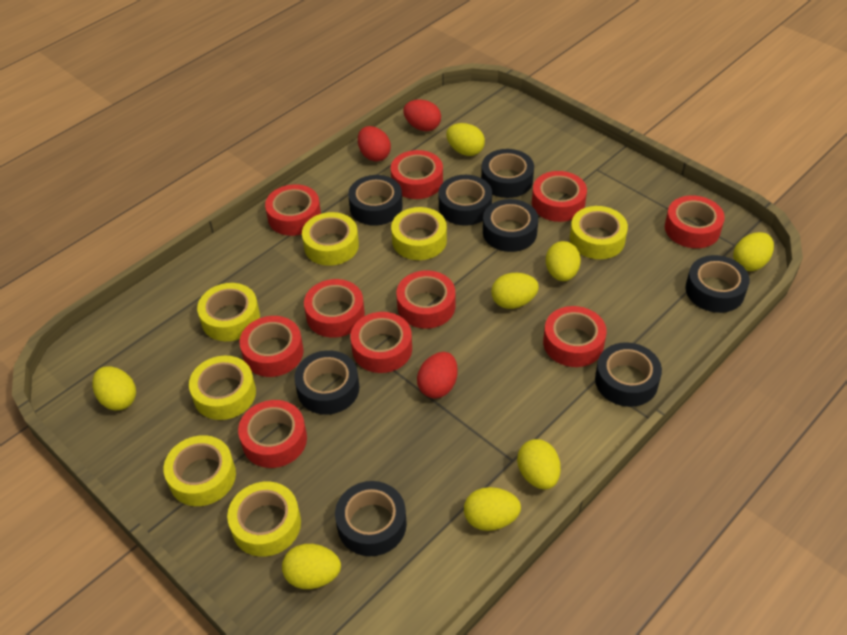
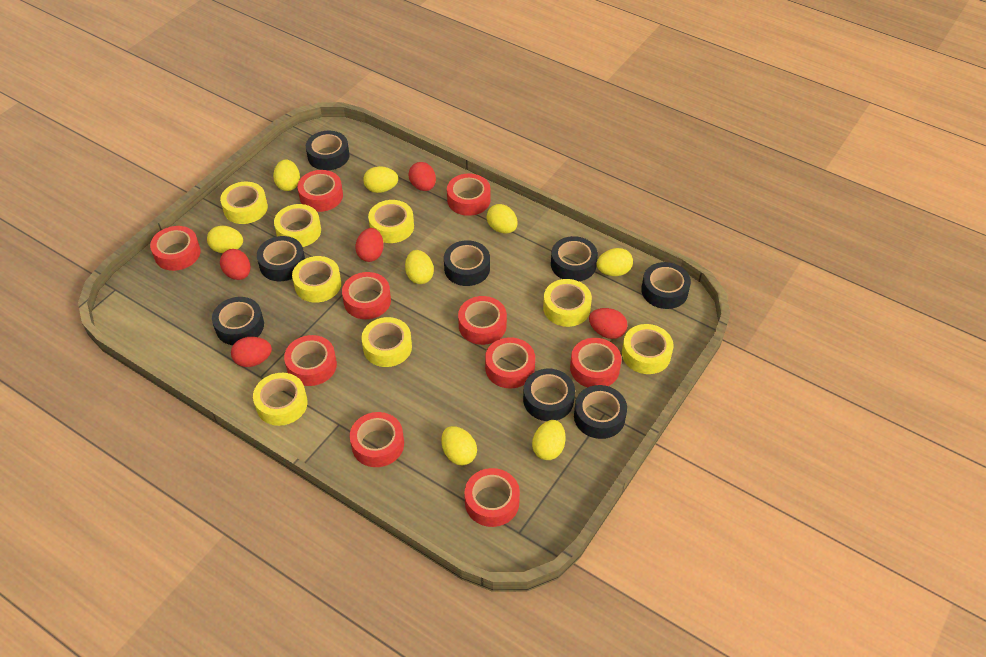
red egg: [358,126,391,162] [404,100,441,131] [417,352,458,399] = 3 -> [220,249,250,280] [231,337,272,367] [355,228,384,262] [408,162,436,191] [589,308,627,339] = 5
yellow tape: [164,435,236,506] [189,356,256,420] [197,283,260,341] [227,482,301,557] [302,212,359,266] [391,207,447,260] [570,206,628,259] = 7 -> [220,182,268,224] [253,373,308,426] [274,204,321,247] [292,256,341,303] [361,317,412,367] [368,200,414,243] [543,279,592,327] [622,324,674,374] = 8

